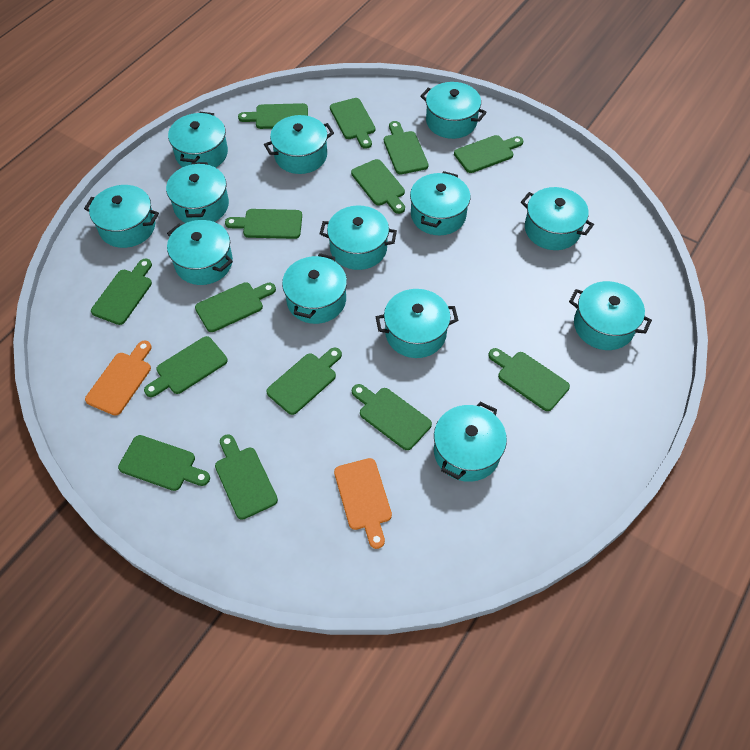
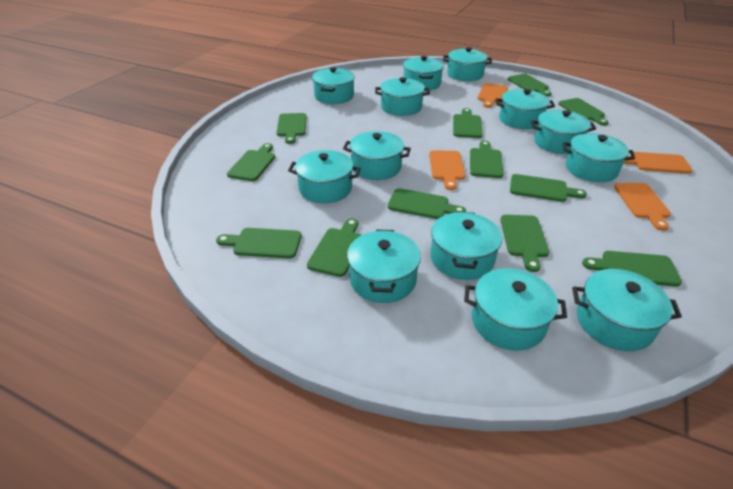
green cutting board: [91,258,152,325] [118,435,210,491] [144,336,228,397] [195,282,276,332] [215,434,278,520] [225,209,302,239] [238,103,308,129] [266,348,342,415] [330,98,375,149] [351,159,405,214] [352,384,432,450] [384,121,428,174] [454,135,523,173] [488,348,570,411] = 14 -> [216,228,302,259] [227,143,275,181] [277,113,306,144] [307,218,362,277] [388,188,466,219] [453,108,483,138] [470,141,504,178] [501,215,549,272] [508,74,552,96] [510,174,587,202] [558,98,609,126] [582,251,682,287] = 12
orange cutting board: [85,340,152,415] [334,458,392,549] = 2 -> [429,151,465,190] [477,83,508,108] [614,183,671,231] [623,152,692,174] = 4

